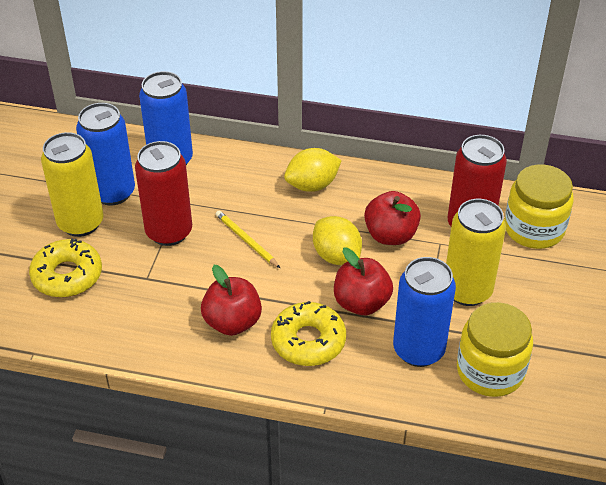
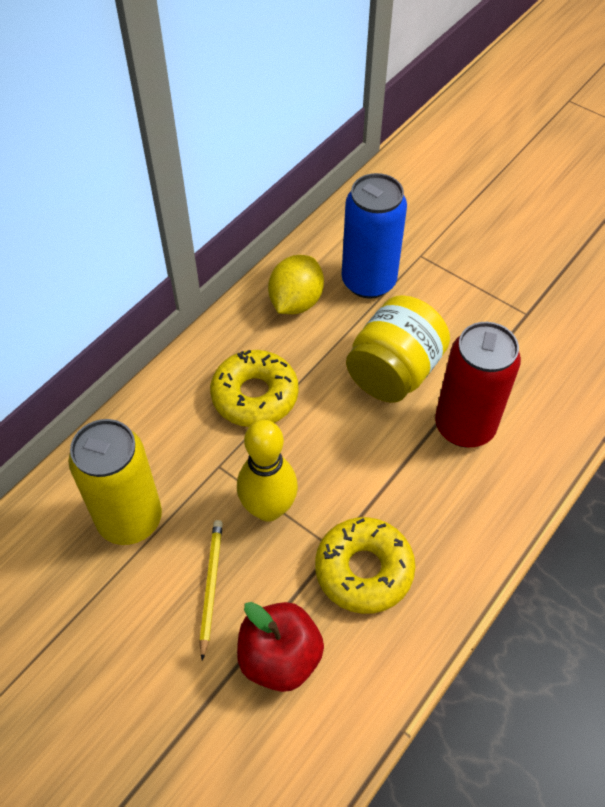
blue can: [76,103,135,205] [139,71,193,165] [393,257,456,367] = 3 -> [342,173,407,299] = 1
red apple: [201,265,262,336] [334,248,393,315] [364,191,421,245] = 3 -> [237,602,324,692] = 1
red can: [135,141,192,246] [447,135,507,226] = 2 -> [435,322,521,448] = 1
yellow bowling pin: none = 0 -> [237,420,298,522] = 1
yellow can: [41,132,104,237] [446,199,506,306] = 2 -> [68,419,162,545] = 1
yellow jar: [457,302,533,397] [505,164,574,249] = 2 -> [346,295,450,403] = 1
yellow lemon: [284,148,342,192] [313,216,362,265] = 2 -> [268,255,324,314] = 1

